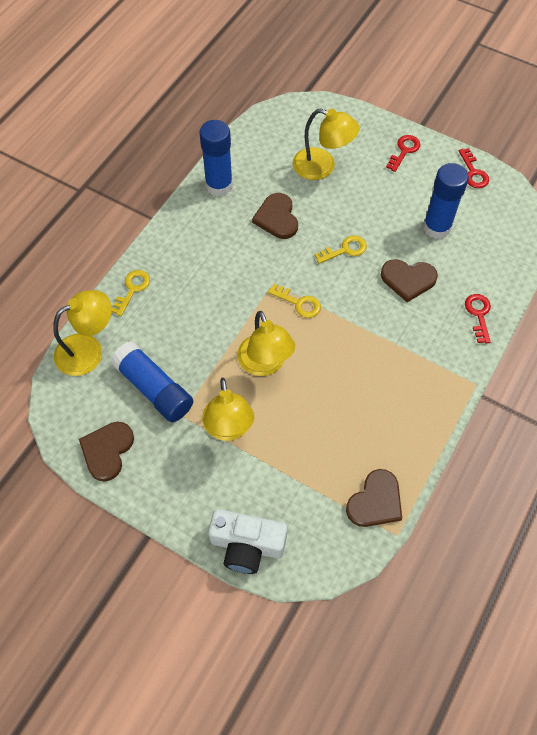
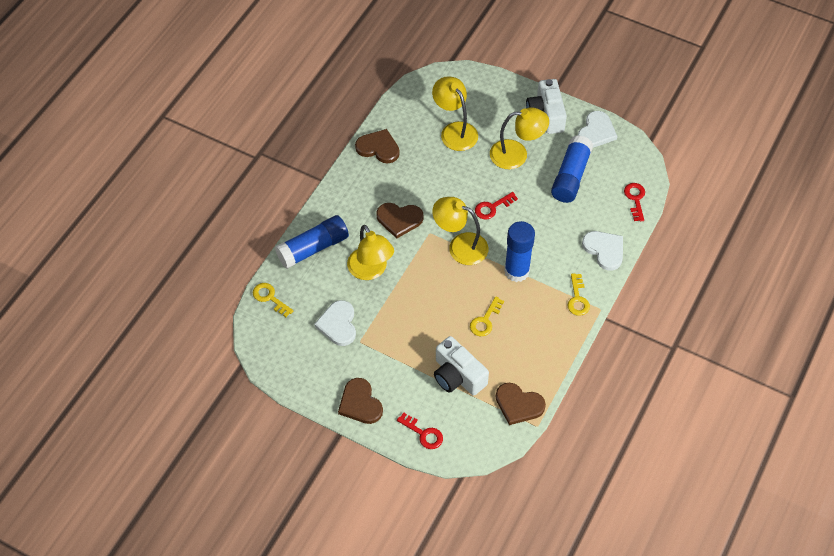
white camera: [208,509,288,574] = 1 -> [434,336,489,396] [526,79,567,134] = 2
white heart: none = 0 -> [314,300,356,346] [578,111,618,148] [582,231,623,271] = 3

